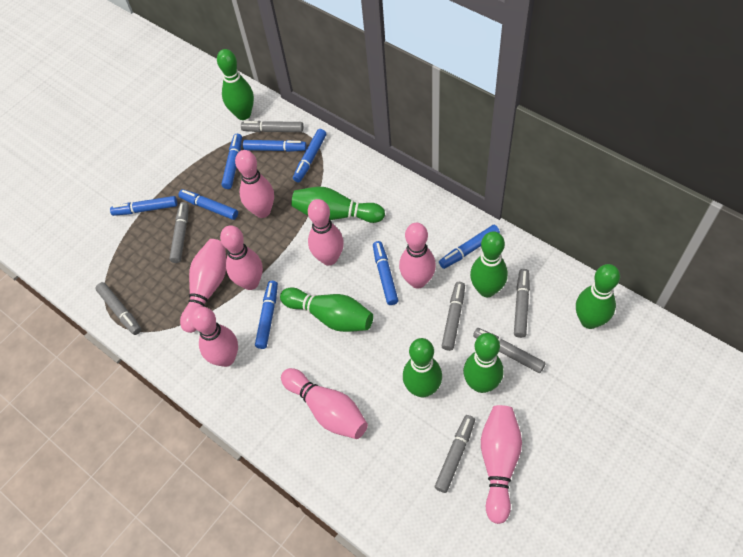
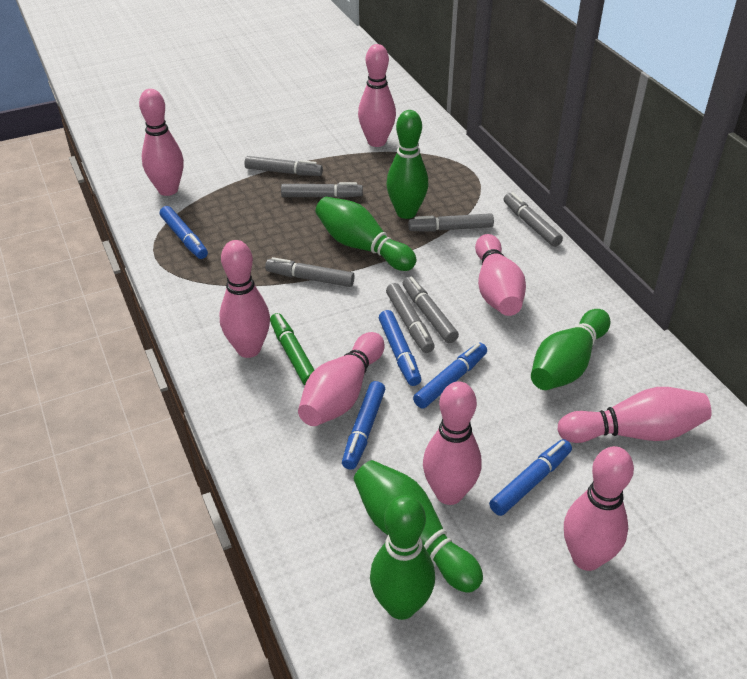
blue marker: [110,196,177,216] [178,189,238,220] [221,134,242,189] [243,140,307,152] [255,281,278,349] [293,129,326,182] [373,241,398,305] [439,225,500,269] = 8 -> [160,206,208,259] [342,381,385,470] [379,310,421,386] [413,343,487,409] [489,439,572,516] = 5
green bowling pin: [217,49,254,120] [280,287,373,332] [291,187,385,223] [403,338,442,397] [463,333,503,393] [470,231,508,297] [576,264,620,329] = 7 -> [315,197,416,271] [354,460,483,593] [370,495,435,620] [386,110,428,219] [531,309,610,390] = 5
green marker: none = 0 -> [270,313,314,385] = 1

